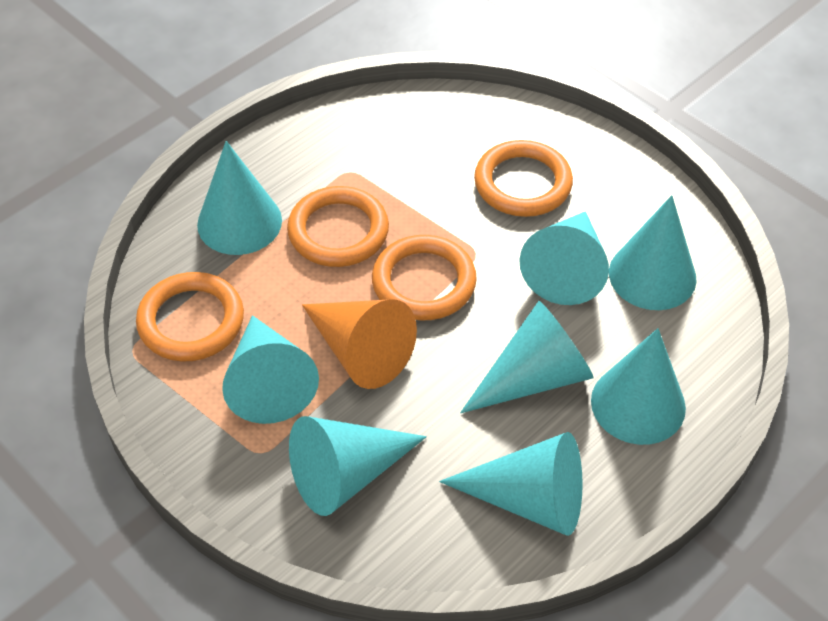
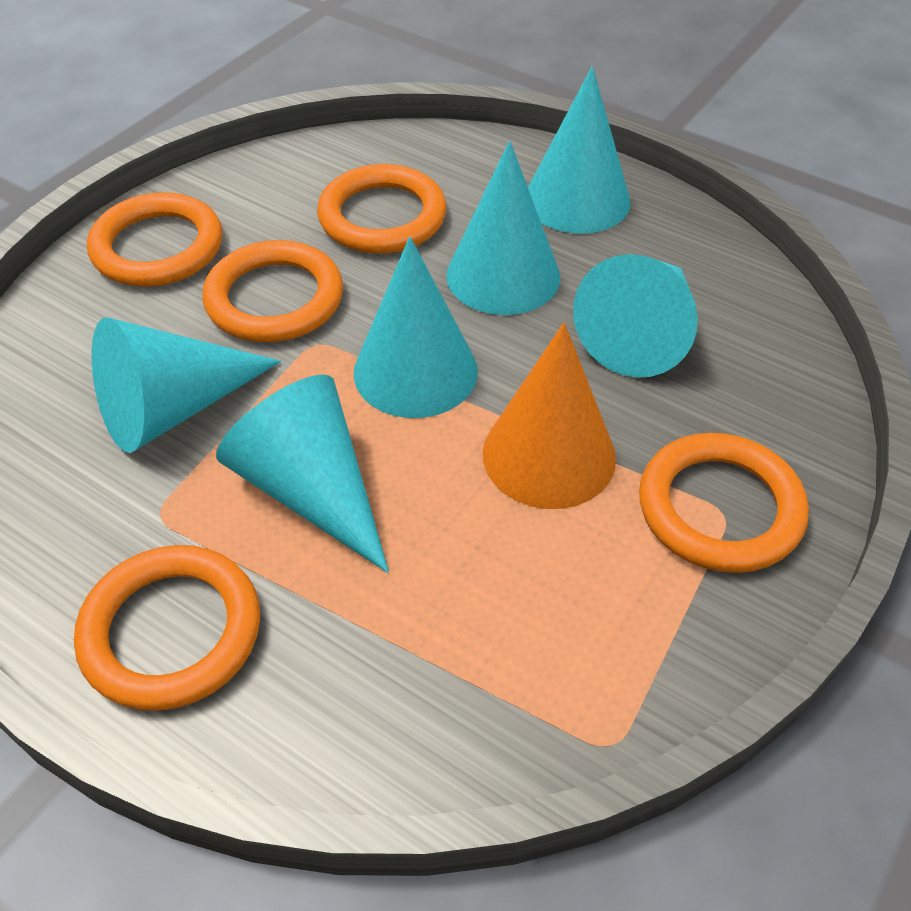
orange ring: [136,272,244,361] [287,186,389,267] [372,235,477,320] [474,140,573,217] = 4 -> [74,545,260,711] [87,192,223,287] [202,240,343,342] [317,164,446,254] [639,433,809,573] = 5
turquoise cone: [197,141,282,255] [222,315,319,424] [289,416,427,516] [439,432,583,536] [460,301,594,413] [519,211,609,305] [591,328,686,445] [609,195,697,310] = 8 -> [91,317,281,453] [216,374,389,573] [354,237,478,418] [446,141,560,315] [528,66,630,234] [573,254,698,377] = 6

